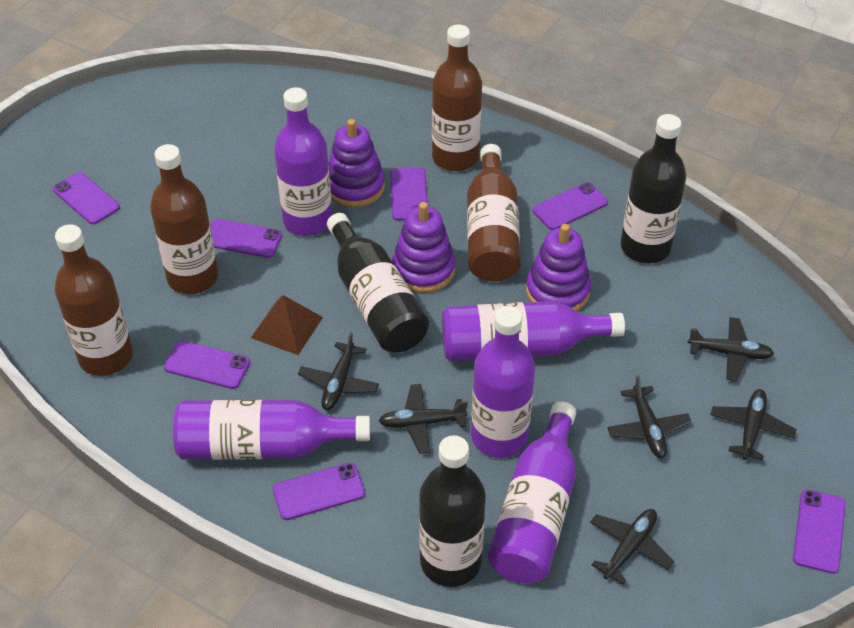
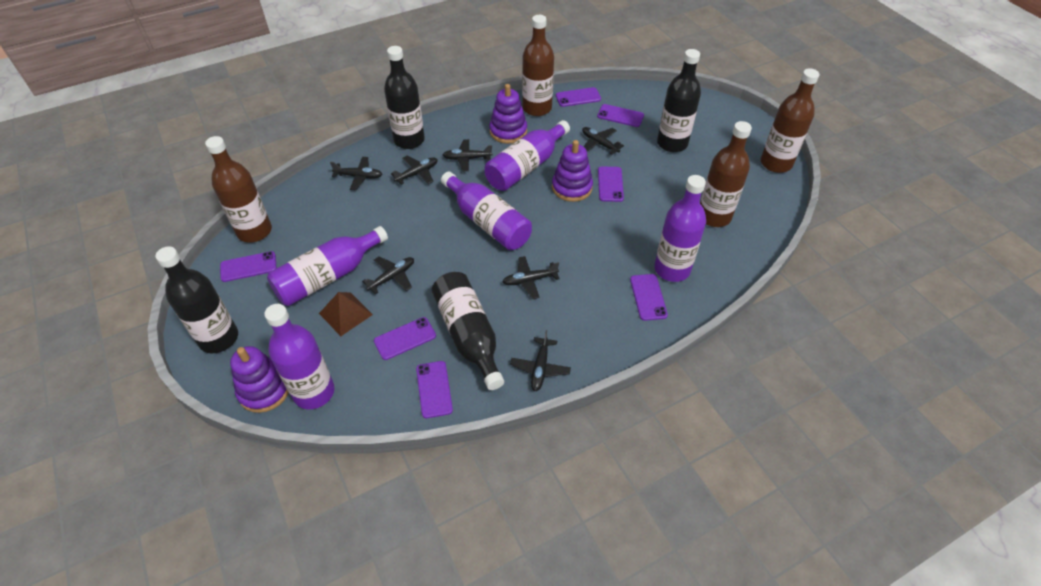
black bottle: [327,213,429,352] [419,435,486,587] [621,114,686,263] = 3 -> [156,246,238,353] [384,46,425,149] [432,272,504,390] [657,49,701,152] = 4
black plane: [298,332,379,410] [379,384,468,454] [590,509,674,585] [607,375,691,458] [687,317,774,381] [711,389,797,461] = 6 -> [330,157,382,190] [362,256,414,294] [391,156,437,185] [443,139,493,171] [503,256,560,299] [510,330,571,391] [582,127,624,155] = 7

